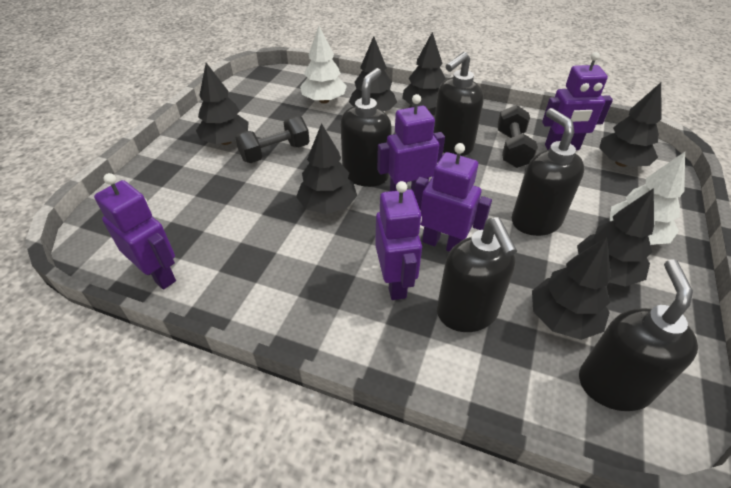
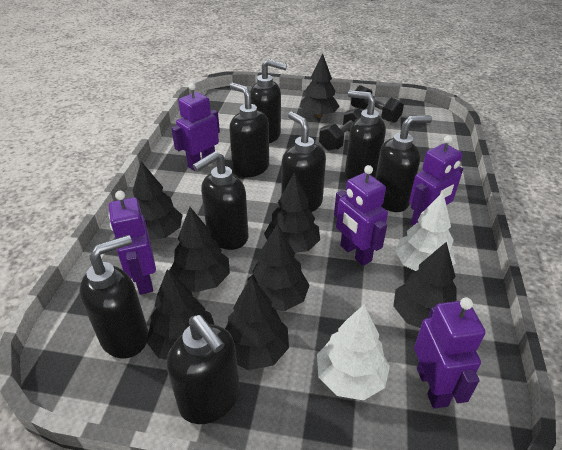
black soap dispenser: [341,68,392,187] [434,52,484,156] [437,217,517,332] [512,108,584,236] [579,259,698,411] = 5 -> [79,235,148,358] [167,315,240,424] [193,151,248,250] [229,83,269,177] [250,59,287,143] [281,112,326,212] [345,90,386,180] [375,115,432,212] = 8
black tree: [196,63,249,145] [296,123,357,214] [349,36,397,111] [402,32,446,110] [532,237,611,340] [577,188,654,287] [599,83,662,167] = 7 -> [133,161,183,240] [146,269,214,359] [169,207,230,292] [225,277,289,370] [248,224,310,311] [264,173,320,253] [300,53,340,118] [393,242,457,328] = 8

